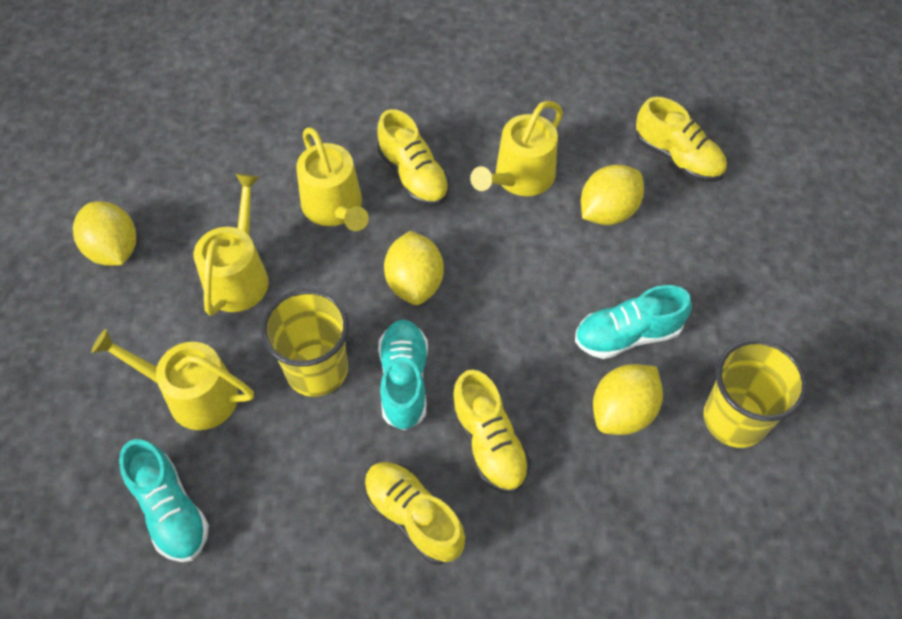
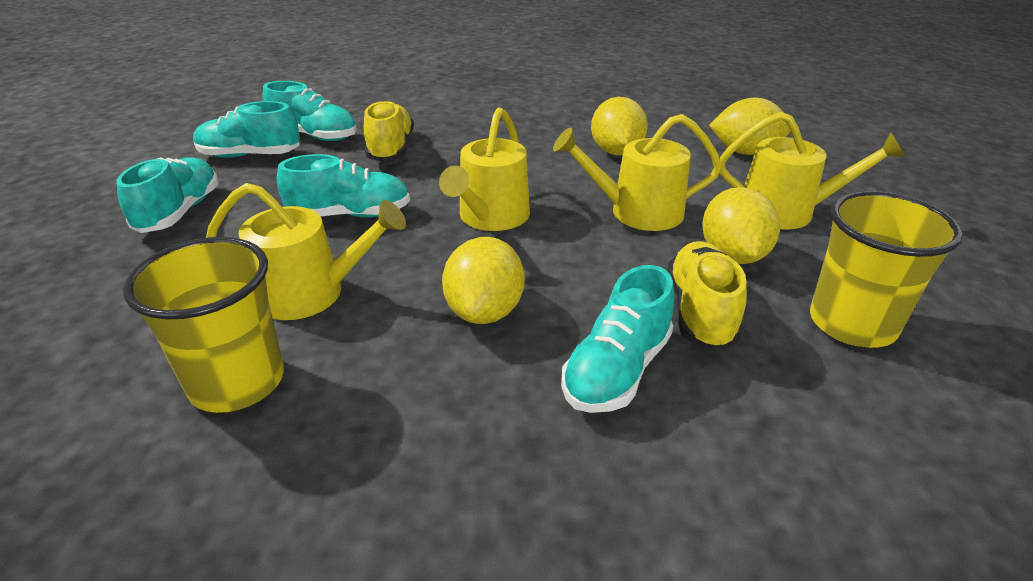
turquoise shoe: [119,439,209,562] [378,320,428,430] [575,285,692,359] = 3 -> [116,157,219,233] [193,101,300,158] [262,81,357,141] [277,154,410,218] [561,265,674,413] = 5
yellow shoe: [364,462,465,565] [377,109,450,206] [451,370,531,493] [636,97,727,182] = 4 -> [364,100,414,161] [668,241,747,350] = 2

